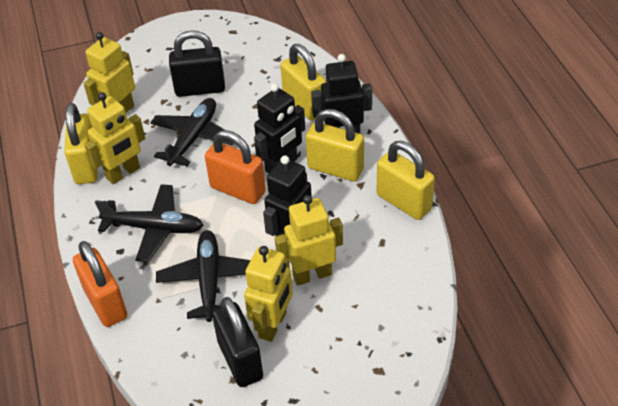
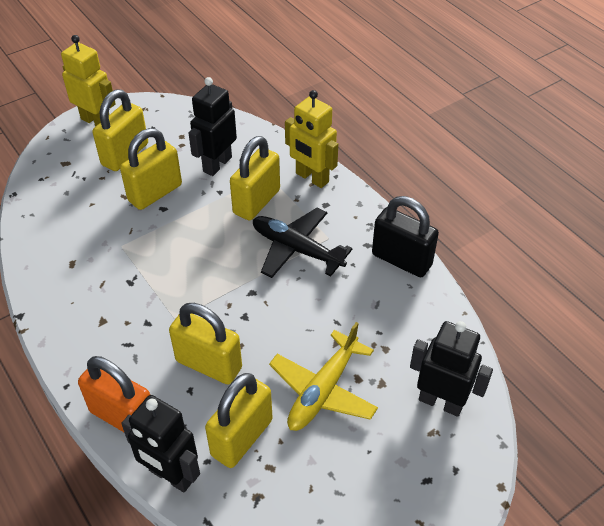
black padlock: [169,30,225,97] [212,297,263,387] = 2 -> [372,196,439,277] = 1
black plane: [95,184,203,262] [150,98,234,167] [156,230,251,322] = 3 -> [253,208,353,278] = 1
orange padlock: [73,241,127,327] [205,130,266,204] = 2 -> [78,356,150,432] = 1
yellow padlock: [64,103,98,184] [280,44,326,121] [306,109,364,181] [377,141,435,220] = 4 -> [92,89,148,171] [120,128,182,210] [169,303,242,384] [205,373,273,468] [230,136,280,221] = 5
yellow plane: none = 0 -> [269,322,378,431] = 1
yellow robot: [83,32,135,112] [85,92,145,184] [244,246,293,342] [275,195,343,286] = 4 -> [61,35,116,126] [285,90,338,188] = 2

